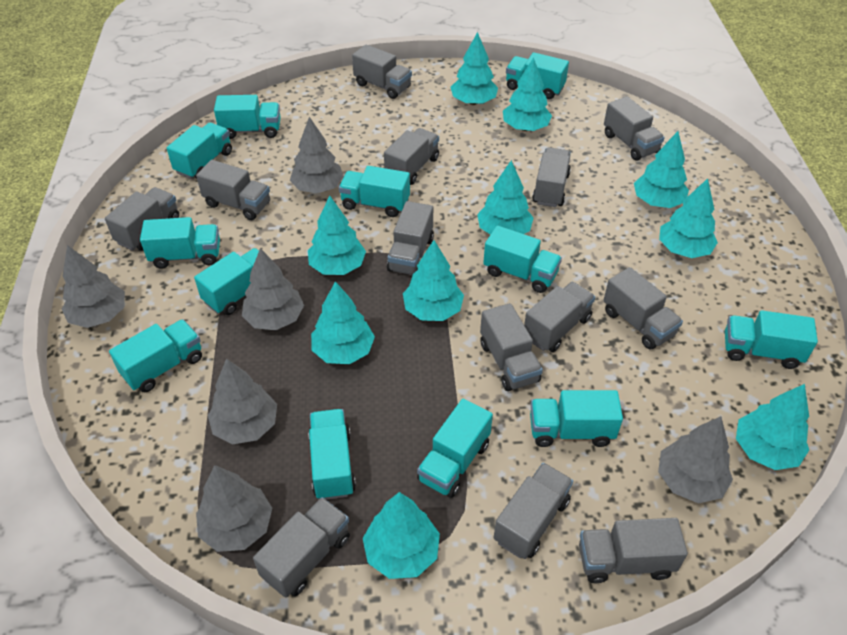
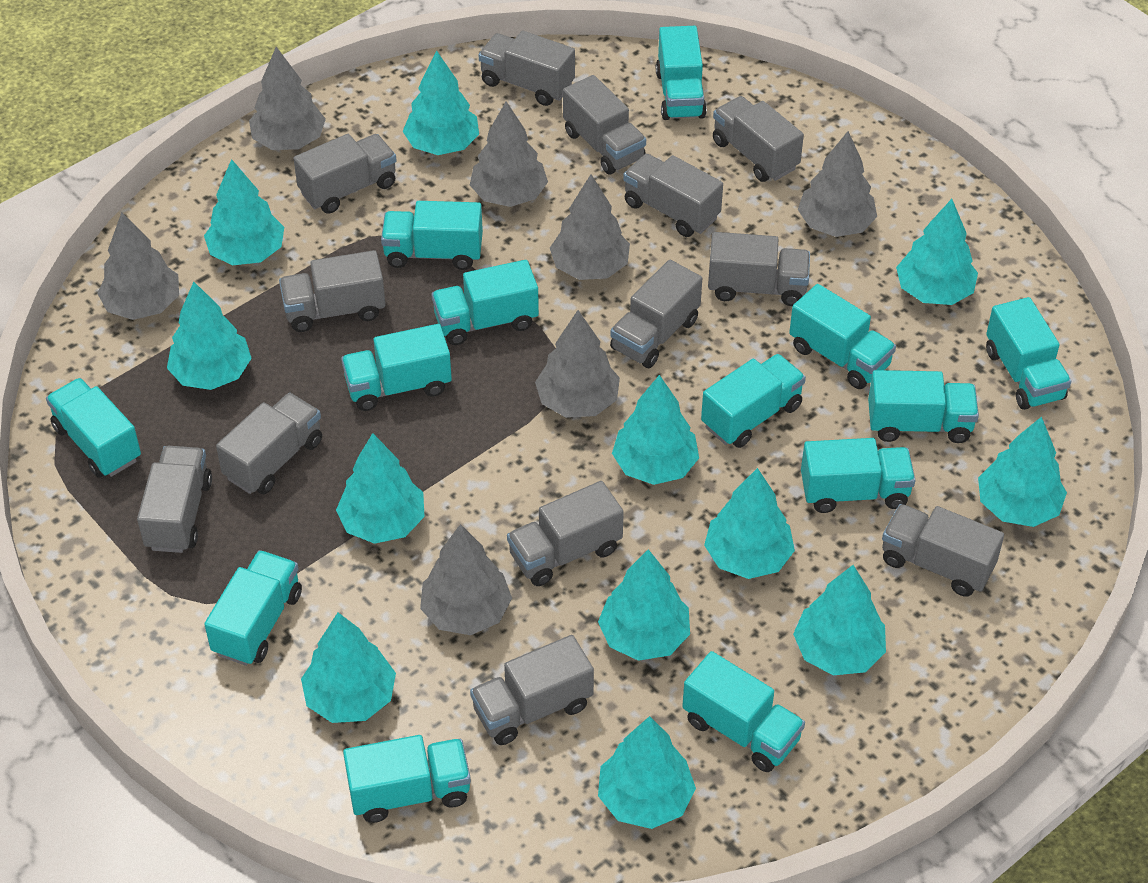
grey tree: [62,245,125,328] [196,465,272,552] [208,358,277,444] [242,248,304,330] [290,117,343,194] [658,416,733,504] = 6 -> [97,212,179,320] [249,47,326,150] [420,524,512,635] [470,101,548,207] [535,310,620,418] [550,174,630,280] [798,131,877,237] = 7
turquoise tree: [308,196,366,275] [311,281,375,364] [363,492,440,579] [403,240,464,321] [450,32,498,105] [477,160,533,235] [503,57,552,131] [634,131,689,208] [659,178,718,258] [736,384,809,470] = 10 -> [167,282,252,390] [204,159,284,265] [301,613,396,723] [336,433,425,544] [403,50,479,155] [598,549,690,661] [598,716,696,829] [612,375,699,485] [704,468,795,579] [793,565,886,676] [896,199,978,305] [978,417,1067,527] = 12
turquoise truck: [109,319,202,392] [140,217,220,269] [167,123,232,179] [194,248,259,315] [214,95,281,139] [308,409,356,500] [339,166,410,217] [417,399,493,498] [483,226,562,293] [506,52,569,99] [530,390,623,447] [725,310,818,369] = 12 -> [46,378,141,478] [204,550,302,666] [341,324,452,411] [343,735,471,823] [381,201,483,270] [431,260,539,345] [656,26,707,120] [682,651,805,772] [701,354,806,448] [789,284,896,389] [801,438,915,513] [868,370,979,443] [986,297,1071,410] = 13

